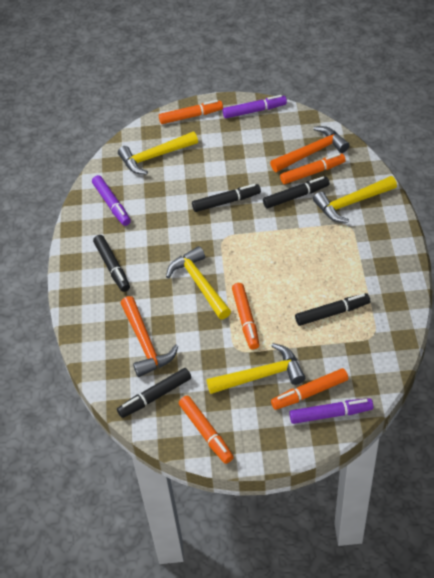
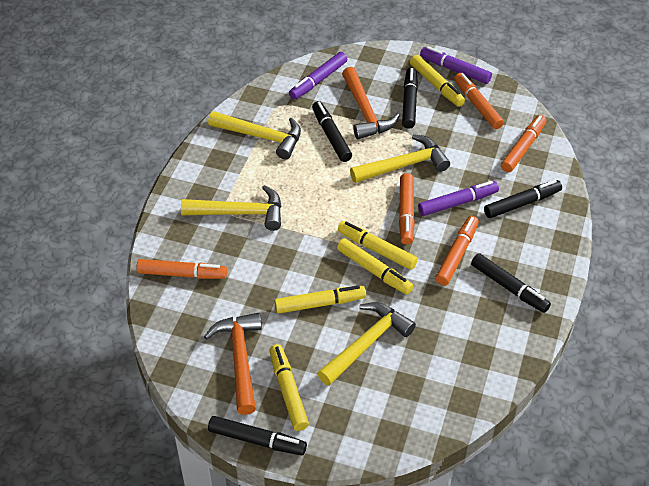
yellow marker: none = 0 -> [269,344,309,431] [274,285,366,314] [337,238,413,295] [338,221,418,270] [410,55,465,107] = 5

